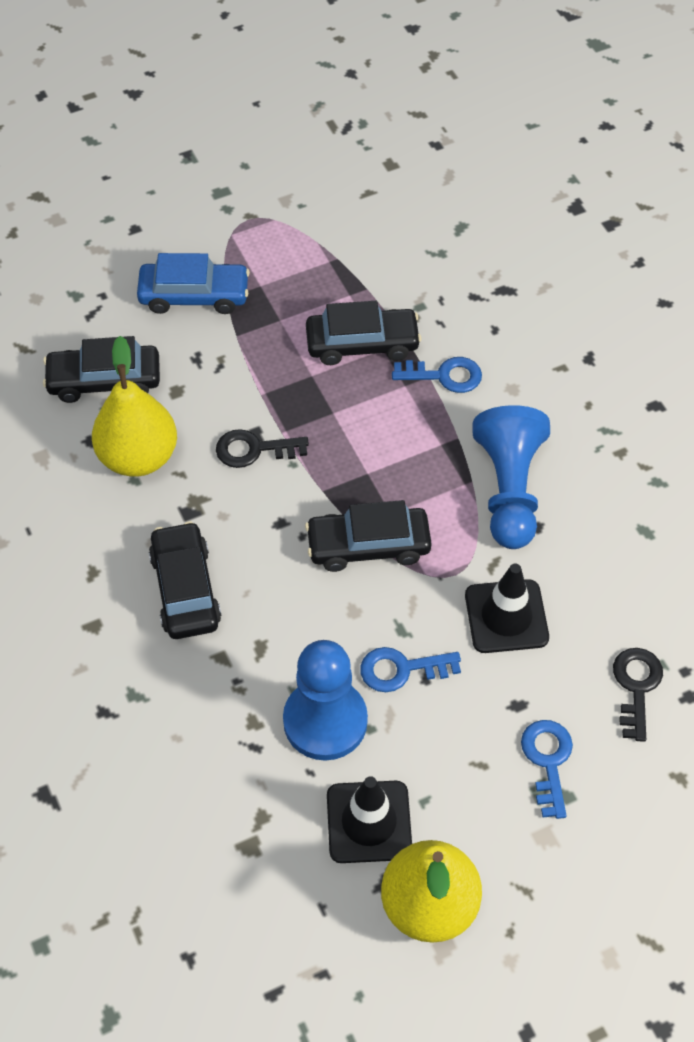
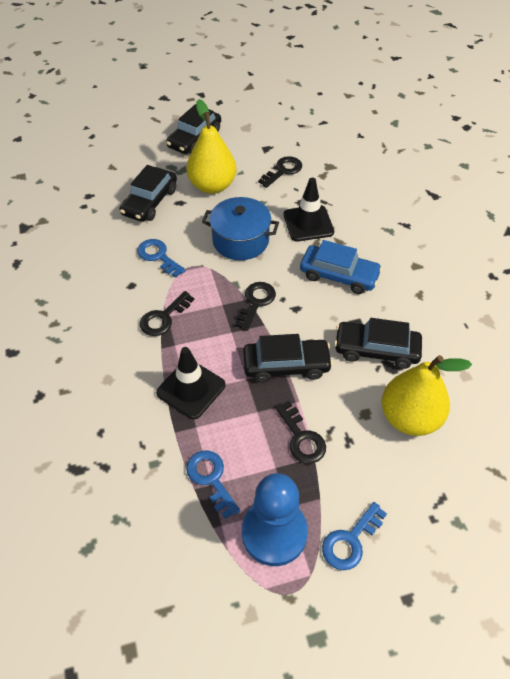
black key: [216,429,309,468] [613,648,663,742] = 2 -> [140,291,194,336] [235,282,276,331] [258,156,302,188] [275,401,326,464] = 4
blue pawn: [283,640,368,761] [473,405,550,549] = 2 -> [242,473,308,566] = 1
blue pot: none = 0 -> [202,197,279,260] = 1

